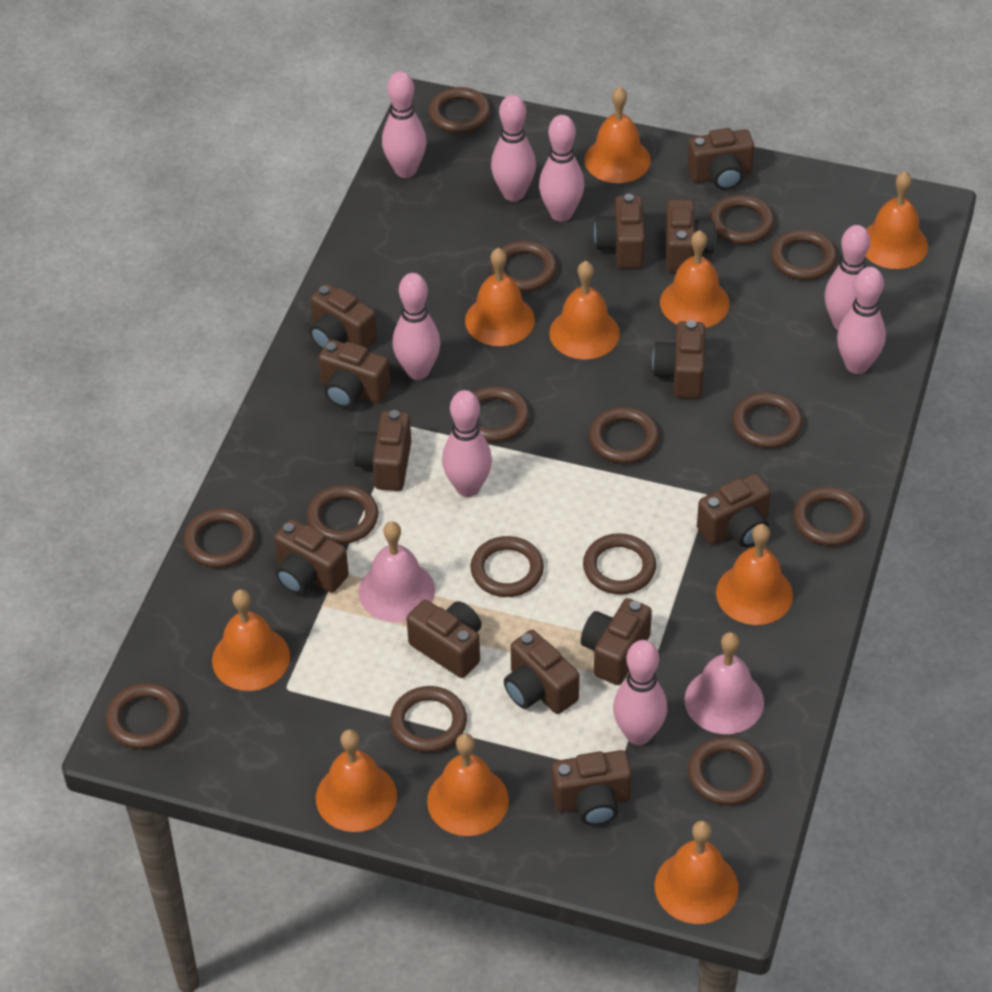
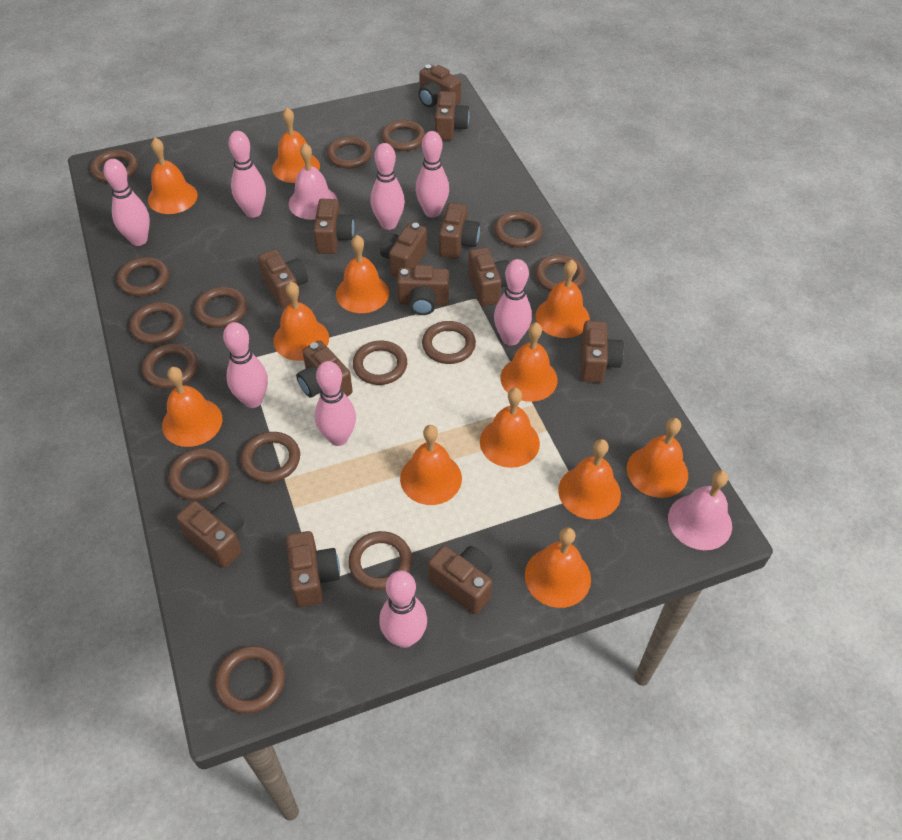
orange bell: [212,589,290,691] [316,729,397,832] [427,733,509,836] [465,248,535,346] [549,261,620,359] [584,87,651,183] [655,820,739,924] [660,230,730,328] [716,524,793,625] [865,171,928,269] = 10 -> [148,138,198,214] [162,367,222,447] [272,108,320,183] [273,282,329,361] [336,235,389,313] [400,425,462,505] [480,388,540,468] [501,322,558,402] [525,527,591,608] [535,260,590,338] [558,439,621,519] [627,418,688,498] = 12

